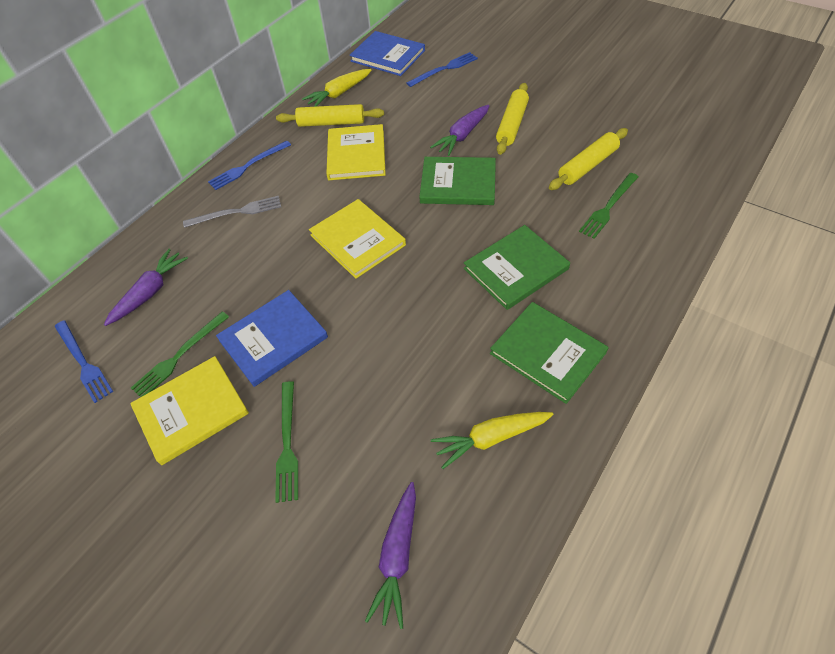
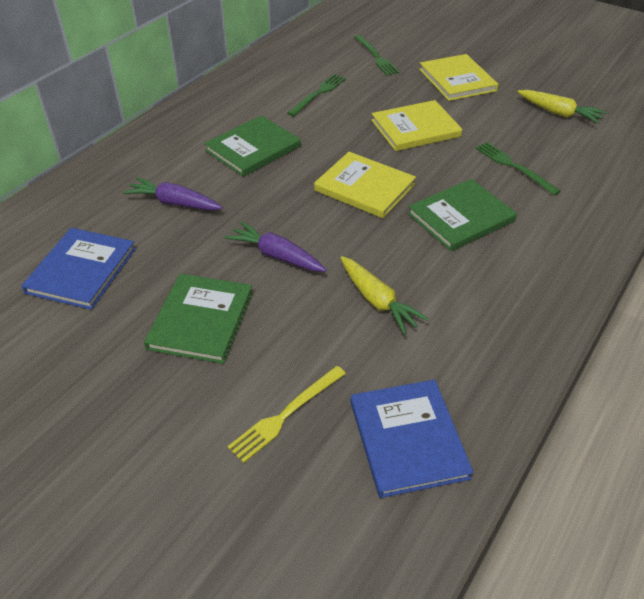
blue fork: [55,320,113,403] [208,140,291,190] [407,52,478,87] = 3 -> none = 0
grey fork: [183,196,281,228] = 1 -> none = 0
purple carrot: [104,249,188,326] [365,482,416,629] [430,105,490,156] = 3 -> [123,177,223,210] [225,221,326,272] = 2
yellow fork: none = 0 -> [228,366,346,463] = 1
yellow rolling pin: [276,104,384,127] [496,83,529,155] [549,128,628,190] = 3 -> none = 0

